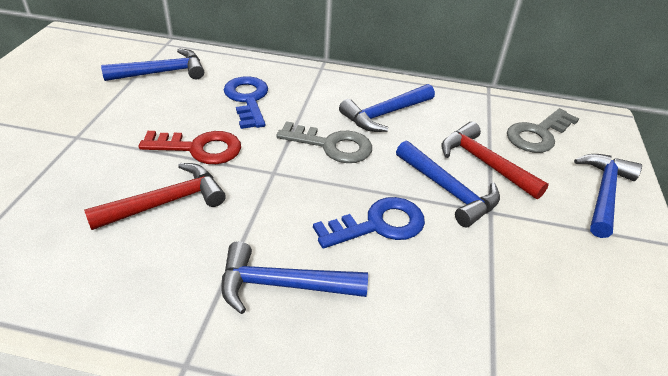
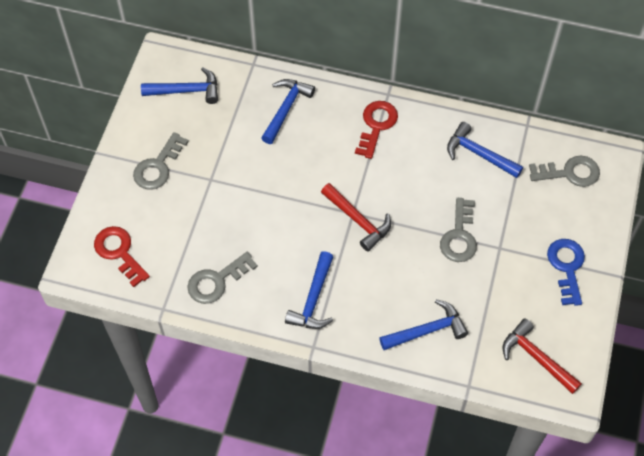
blue key: [224,76,268,129] [313,197,425,249] = 2 -> [547,239,585,306] = 1
grey key: [277,121,372,163] [507,108,579,153] = 2 -> [133,132,189,190] [187,252,258,304] [440,198,477,262] [529,156,600,187] = 4
red key: [139,131,241,164] = 1 -> [94,226,150,287] [355,101,398,159] = 2

